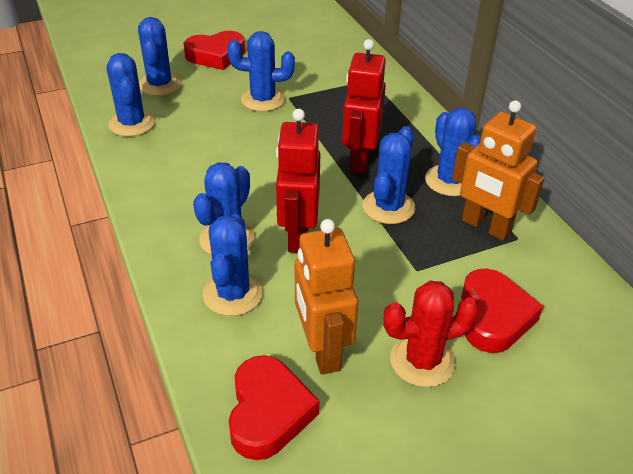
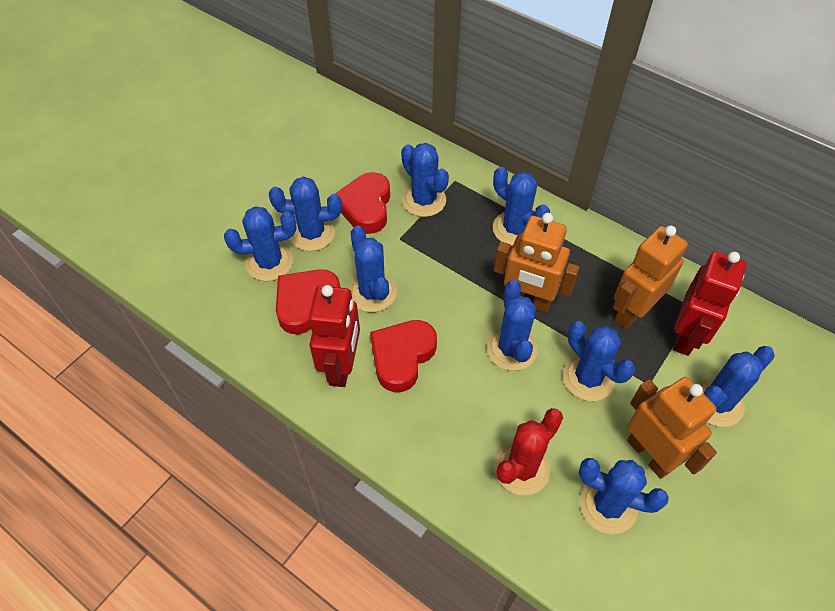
blue cactus: [107,53,155,137] [138,17,181,96] [193,162,255,255] [203,214,263,316] [227,31,295,112] [363,126,415,224] [425,108,481,196] = 7 -> [224,206,297,281] [269,176,342,251] [349,226,397,312] [401,143,449,217] [486,280,538,371] [493,167,550,246] [563,321,635,401] [579,458,669,534] [696,346,775,427] = 9
orange robot: [295,219,358,375] [452,100,545,241] = 2 -> [494,213,579,313] [613,225,688,329] [627,377,717,479] = 3

